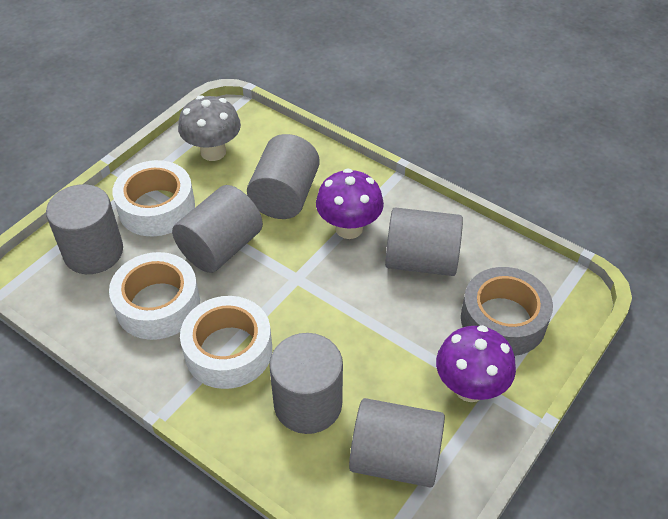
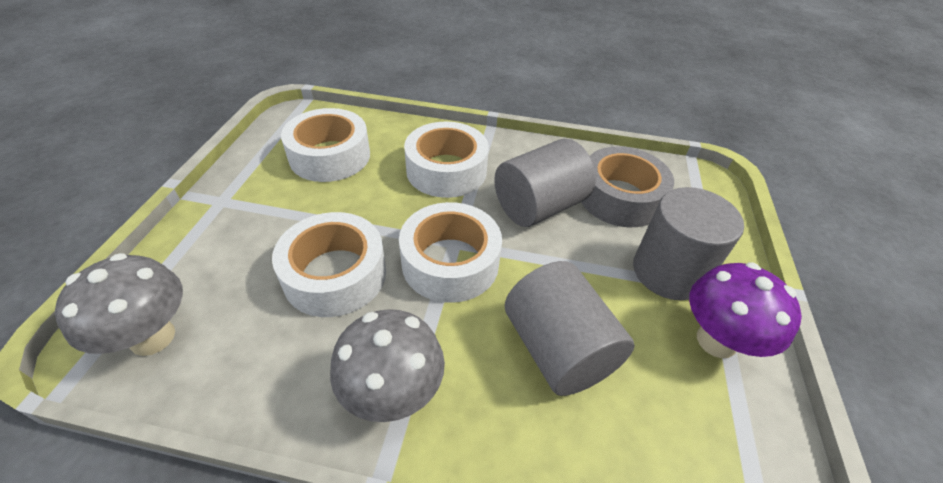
grey cylinder: [46,184,123,274] [172,185,263,273] [247,134,320,219] [270,333,343,434] [349,398,445,488] [385,207,463,276] = 6 -> [494,139,596,227] [505,261,635,396] [633,187,744,300] = 3
grey mushroom: [178,95,241,161] = 1 -> [55,253,183,356] [330,309,445,422] = 2
purple mushroom: [316,168,384,239] [436,325,516,402] = 2 -> [689,262,802,358] = 1
white tape: [109,252,200,340] [112,160,195,236] [180,296,272,389] = 3 -> [272,212,386,317] [281,108,370,182] [399,202,502,303] [404,122,489,198] = 4

